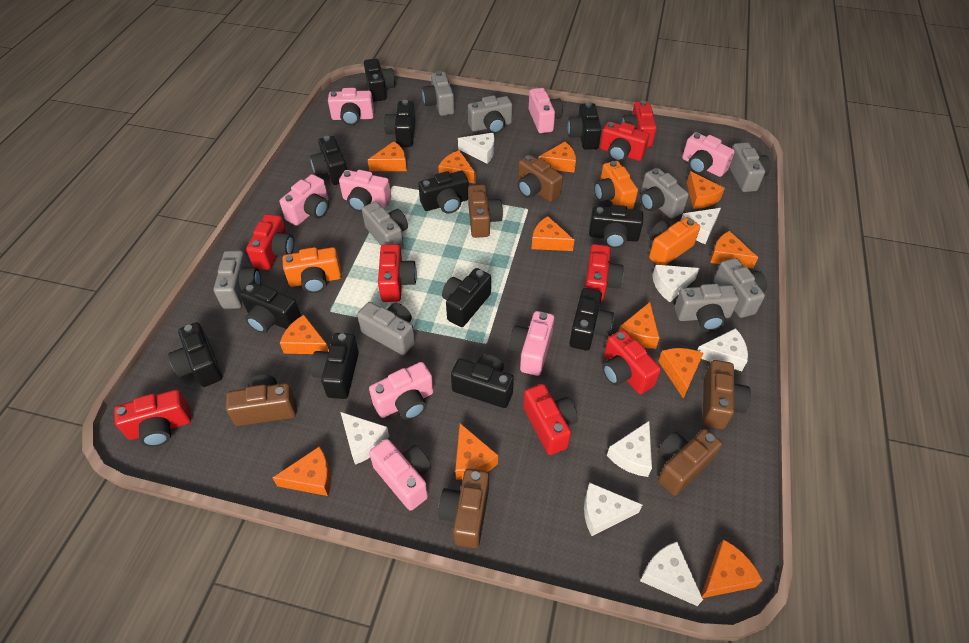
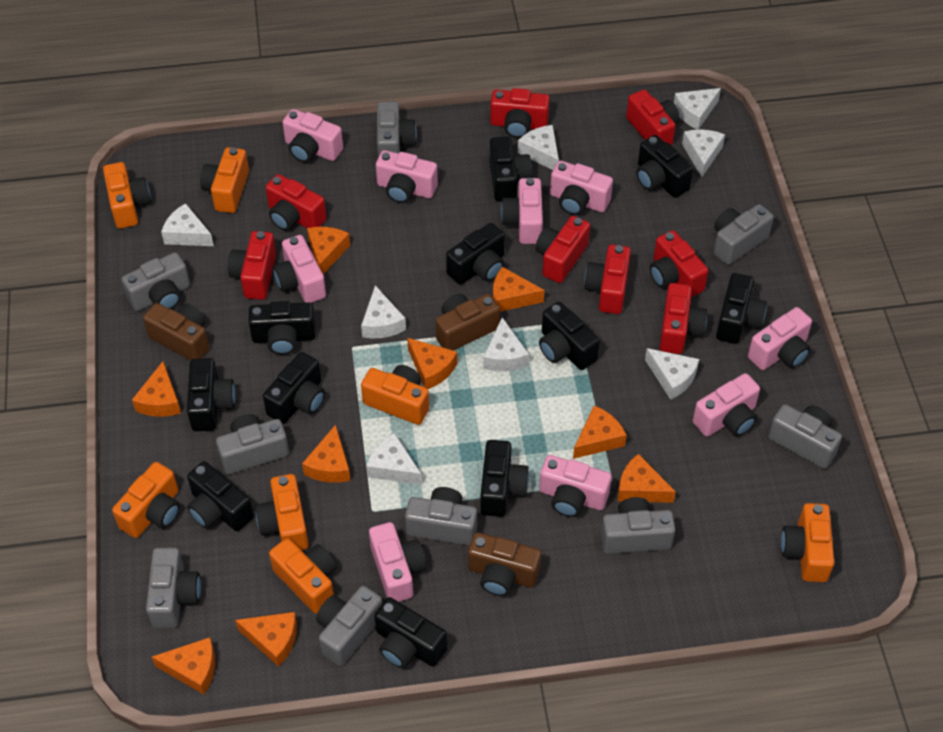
black camera: [168,322,222,387] [240,282,301,333] [310,136,347,185] [310,333,359,399] [364,58,395,102] [384,100,416,147] [418,171,468,214] [442,268,491,327] [451,354,514,408] [568,102,602,150] [569,288,614,351] [589,205,643,248] = 12 -> [187,358,236,431] [187,461,254,531] [248,301,316,355] [263,352,325,424] [374,597,447,668] [446,223,505,285] [480,440,529,517] [489,136,532,202] [539,302,600,370] [636,135,693,198] [716,273,767,344] = 11
brown camera: [226,374,296,426] [438,469,489,548] [468,185,503,238] [518,155,563,202] [657,429,722,496] [703,360,751,429] = 6 -> [143,303,210,361] [436,294,500,351] [468,532,542,596] = 3
orange camera: [283,247,342,293] [594,161,638,209] [649,217,700,265] = 3 -> [103,162,151,229] [112,462,180,538] [200,147,249,213] [255,474,309,550] [269,538,337,614] [361,365,429,425] [781,503,835,582] = 7
orange cheese: [272,446,331,496] [280,315,329,354] [368,141,407,171] [438,150,476,184] [455,423,498,480] [532,216,574,251] [538,142,576,173] [619,302,660,349] [659,348,703,398] [687,171,725,209] [701,539,763,598] [710,231,758,269] = 12 -> [132,361,181,417] [152,637,215,694] [235,612,297,667] [302,425,350,483] [307,227,350,274] [407,338,457,389] [493,267,545,312] [573,405,627,459] [618,454,676,503] = 9
pink camera: [280,174,329,226] [328,88,374,126] [339,170,391,212] [369,362,434,420] [369,439,431,511] [509,311,554,376] [529,88,563,133] [682,132,735,177] = 8 -> [273,235,326,303] [282,109,343,163] [369,522,426,602] [376,150,438,203] [501,178,543,244] [539,455,612,517] [550,161,613,215] [693,373,760,437] [748,307,812,370] = 9

